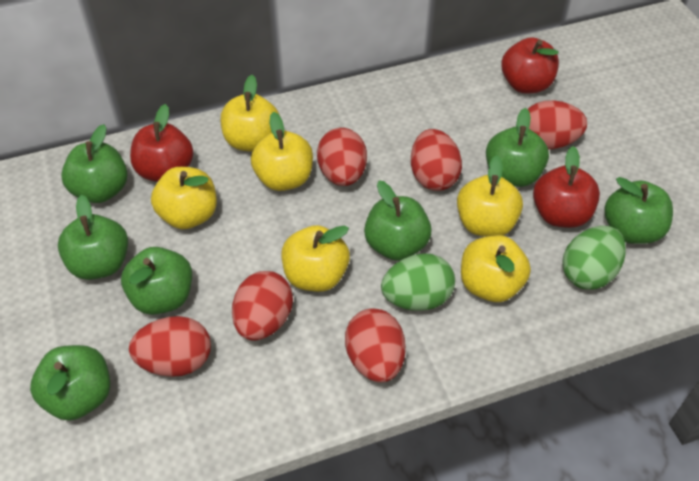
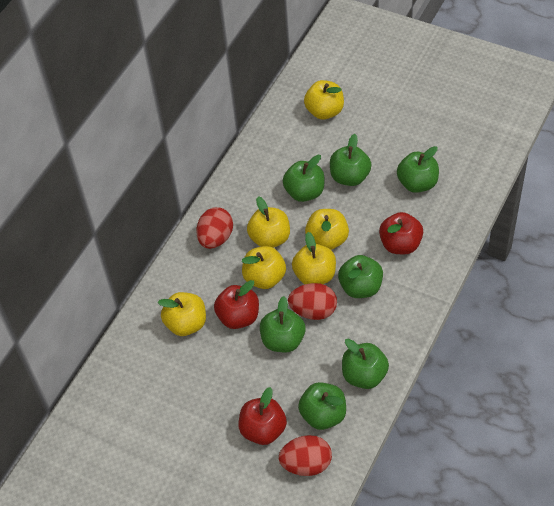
green egg: [381,253,455,311] [562,226,626,290] = 2 -> none = 0
red egg: [129,316,211,377] [232,271,293,341] [317,128,367,186] [345,308,406,383] [411,129,462,191] [528,100,587,149] = 6 -> [196,207,233,249] [279,435,332,476] [288,283,337,320] = 3

